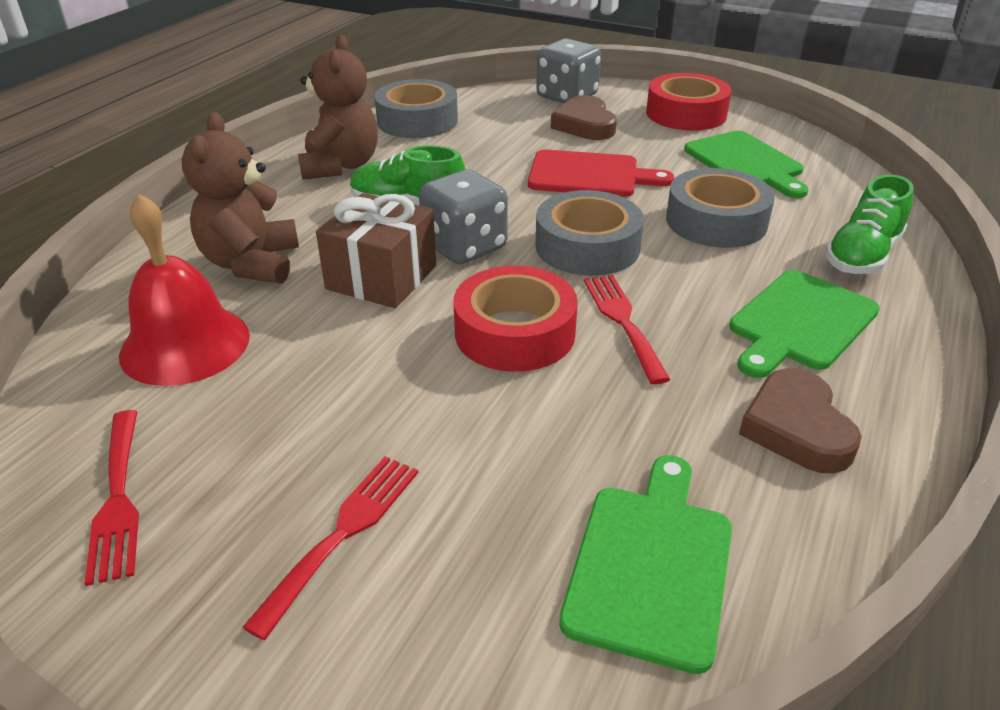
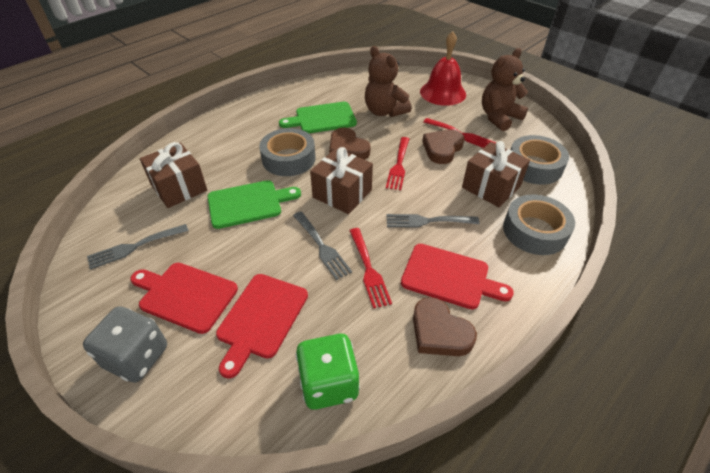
brown gift: [316,193,436,308] = 1 -> [140,142,207,208] [310,147,373,214] [462,141,530,208] = 3
brown heart: [551,95,617,140] [739,368,862,473] = 2 -> [329,128,370,160] [413,297,477,356] [422,129,465,164] = 3
green cutting board: [559,455,732,674] [684,131,809,198] [729,270,880,378] = 3 -> [208,180,301,229] [279,102,357,133] = 2
green dice: none = 0 -> [296,334,360,410] = 1
green shoe: [350,145,465,205] [825,175,914,274] = 2 -> none = 0
grey dice: [419,169,508,264] [536,39,601,104] = 2 -> [83,306,167,383] = 1
grey fork: none = 0 -> [87,224,189,270] [293,212,352,280] [386,214,479,228] = 3
red cutting board: [528,150,674,197] = 1 -> [130,263,238,334] [216,274,308,378] [401,244,514,309] = 3
red tape: [453,266,578,372] [646,73,732,131] = 2 -> none = 0

